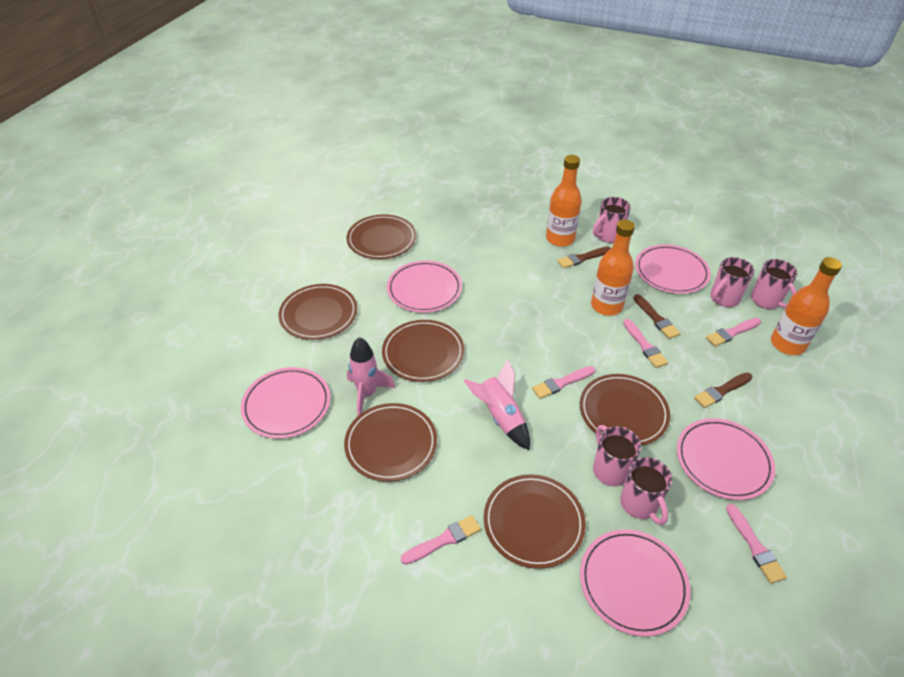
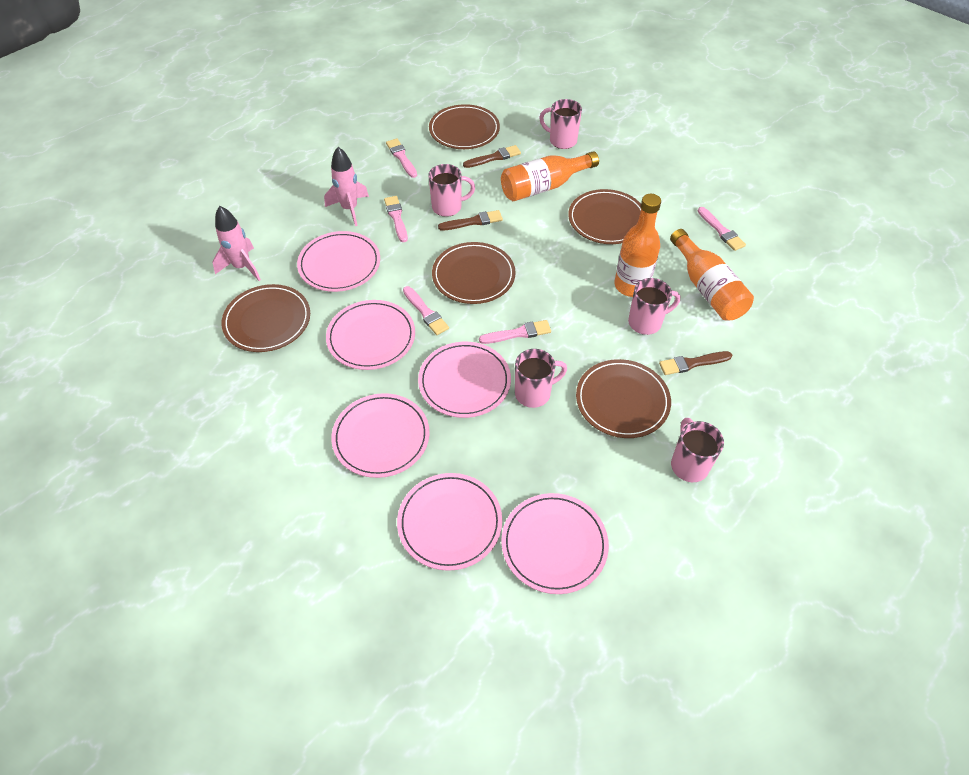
brown plate: [279,284,357,340] [344,403,437,482] [347,214,416,259] [382,320,464,382] [484,474,586,569] [580,374,670,446] = 6 -> [221,284,310,352] [429,104,500,149] [432,242,516,304] [568,189,641,244] [576,359,671,438] = 5
pink plate: [241,367,330,439] [387,261,462,313] [580,529,691,637] [635,244,711,294] [677,418,775,500] = 5 -> [297,231,380,292] [326,300,415,370] [331,393,430,478] [397,473,502,571] [418,342,511,418] [501,493,609,594] = 6

